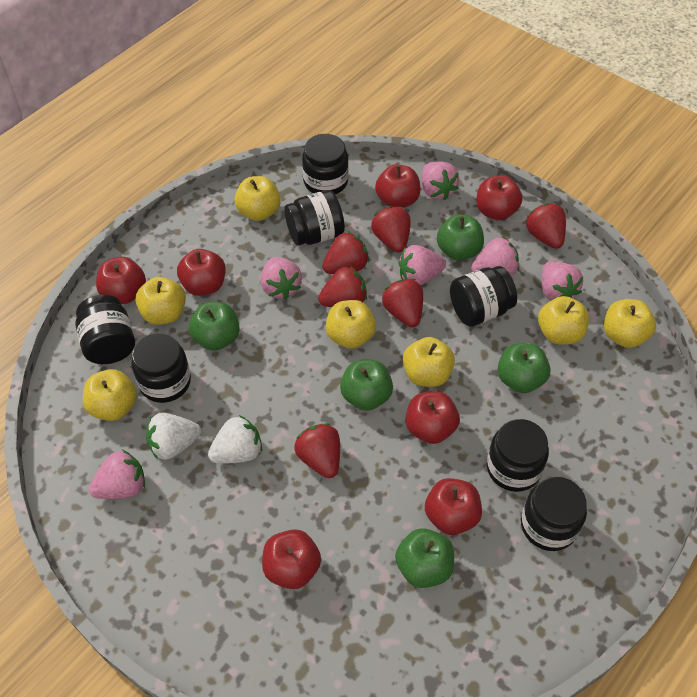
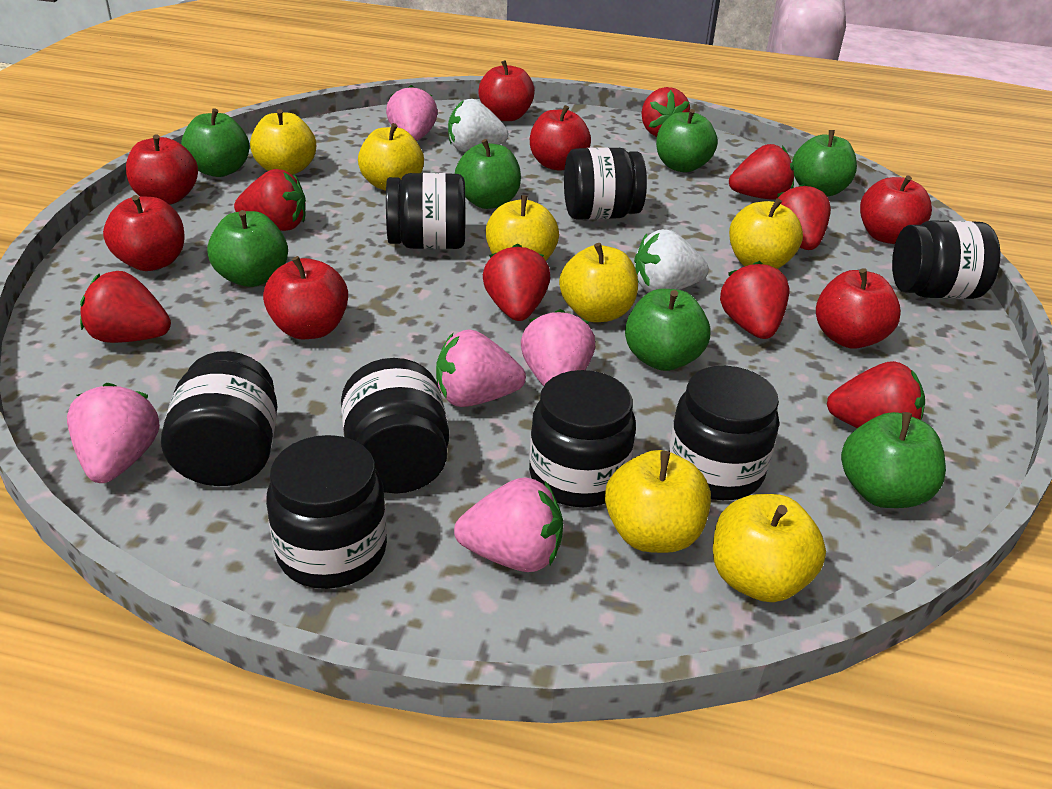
black jar: [76,295,135,364] [132,333,191,403] [284,190,345,246] [302,134,349,194] [450,266,517,327] [487,419,549,492] [521,477,587,551] = 7 -> [161,351,278,486] [266,435,387,589] [341,358,449,494] [386,173,465,249] [529,370,636,507] [564,147,647,220] [669,366,779,500] [892,220,1000,299] = 8
green apple: [189,302,240,351] [340,360,393,411] [395,528,454,588] [437,215,484,261] [497,343,551,393] = 5 -> [181,108,250,177] [207,210,288,287] [455,139,521,209] [625,289,711,371] [656,109,718,173] [792,130,857,196] [841,412,946,508] = 7
pink strawberry: [89,450,145,499] [261,257,302,299] [398,245,446,285] [422,161,459,200] [471,237,519,276] [541,262,584,301] = 6 -> [67,383,160,483] [386,85,438,141] [436,329,526,407] [454,478,563,572] [521,309,595,386] = 5
red strawberry: [294,423,340,478] [318,266,367,307] [322,231,369,274] [371,206,411,253] [382,279,423,327] [525,203,566,249] = 6 -> [80,271,171,343] [234,169,306,231] [483,244,551,321] [641,87,690,137] [720,261,790,339] [729,144,794,199] [778,183,831,250] [827,361,925,428] = 8

